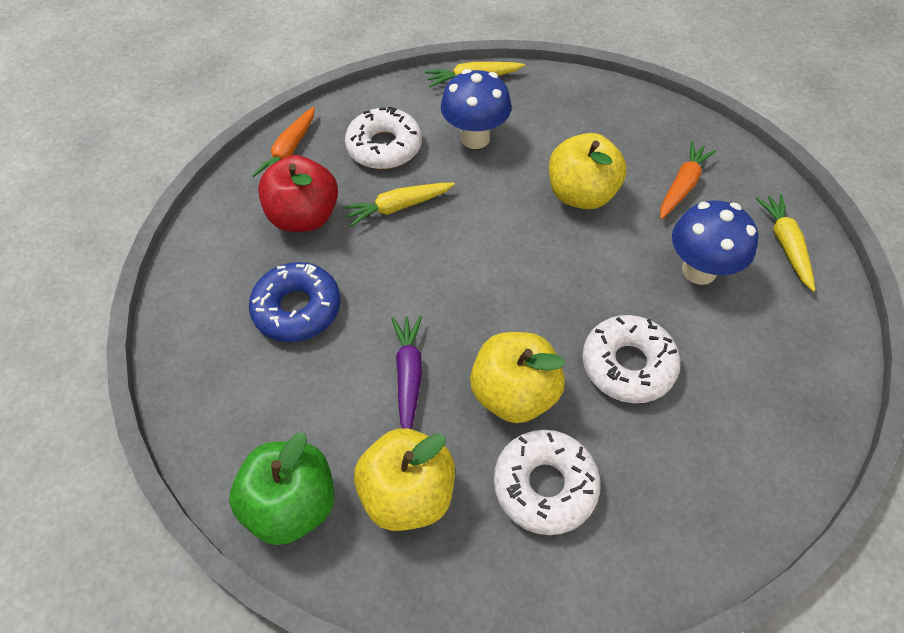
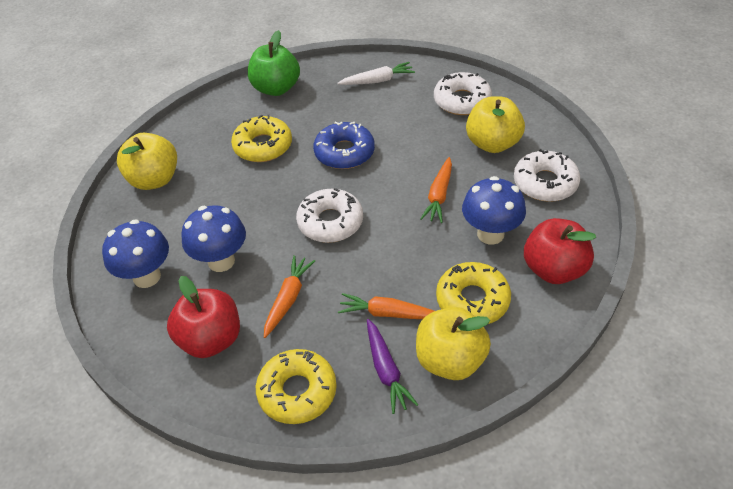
blue mushroom: [441,69,511,149] [672,200,758,285] = 2 -> [102,219,169,288] [181,205,246,272] [462,176,526,245] = 3
orange carrot: [252,107,315,177] [660,141,716,219] = 2 -> [264,255,315,338] [338,293,434,319] [420,157,452,223] = 3
red apple: [258,155,338,232] = 1 -> [167,276,240,358] [524,218,596,284] = 2
white carrot: none = 0 -> [337,62,415,85] = 1
yellow carrot: [342,183,455,227] [425,62,525,87] [756,194,815,292] = 3 -> none = 0
yellow donut: none = 0 -> [231,115,292,162] [256,349,337,424] [436,262,511,324] = 3

